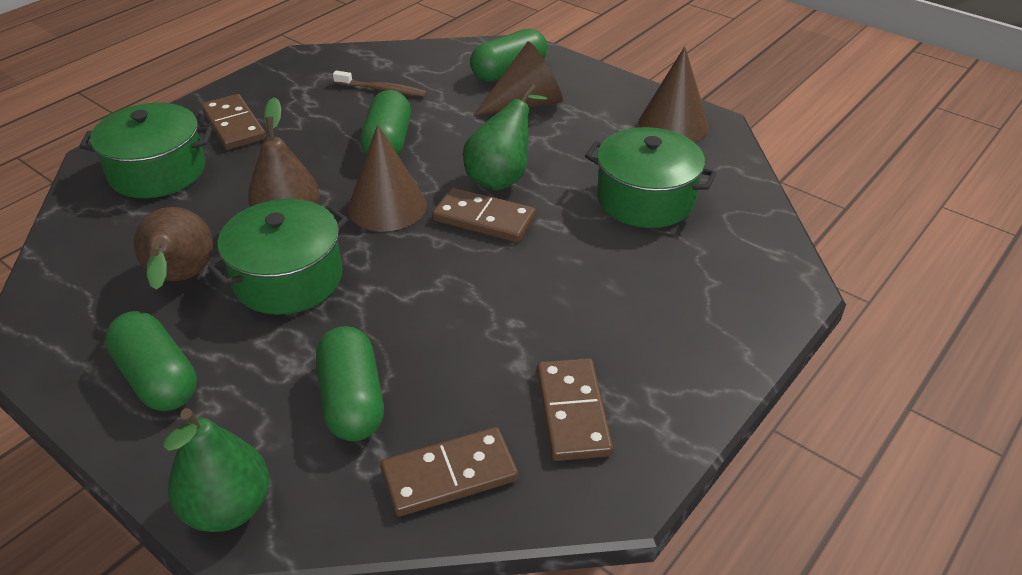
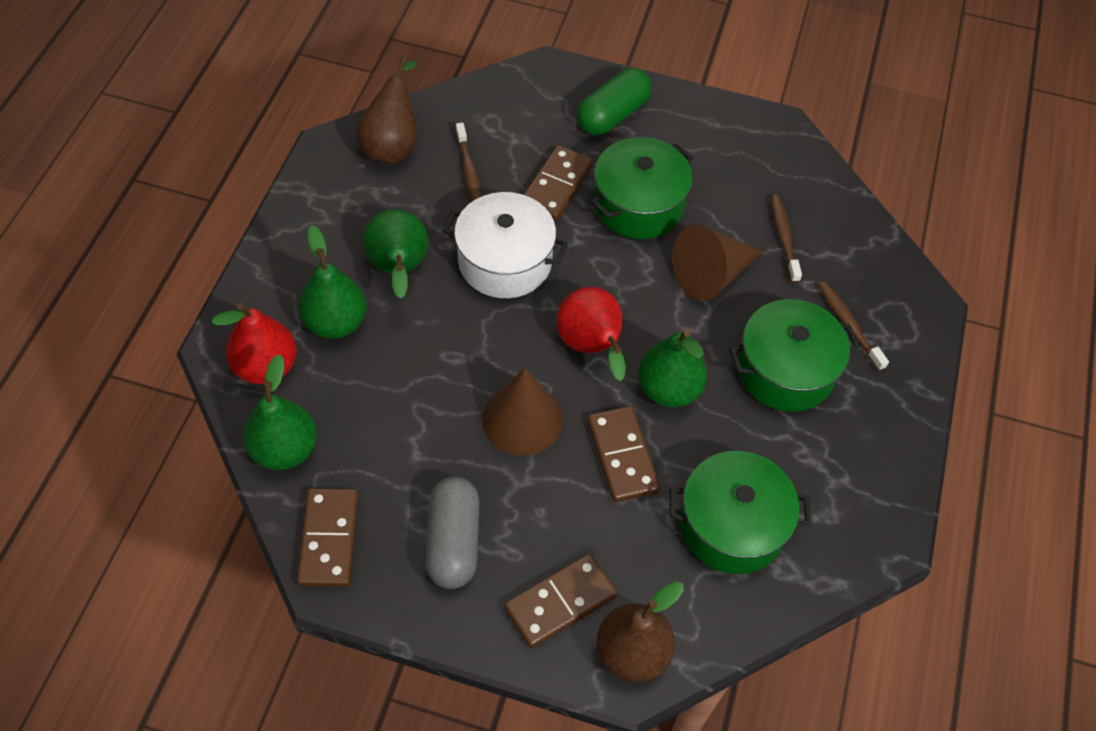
brown cone: [348,124,427,231] [473,41,563,116] [638,46,709,142] = 3 -> [482,368,563,456] [673,225,763,301] = 2
brown toothbrush: [333,71,427,97] = 1 -> [456,123,482,201] [771,195,802,283] [818,281,889,371] = 3
green capsule: [105,311,197,411] [316,326,384,441] [361,90,411,156] [470,29,548,82] = 4 -> [577,68,652,135] = 1
green pear: [163,408,269,532] [463,84,548,191] = 2 -> [243,354,317,470] [299,225,367,338] [363,209,428,299] [638,329,707,407] = 4
grey capsule: none = 0 -> [425,477,480,589] = 1
red pear: none = 0 -> [212,302,297,384] [557,287,626,381] = 2
white pot: none = 0 -> [443,192,568,298] = 1

